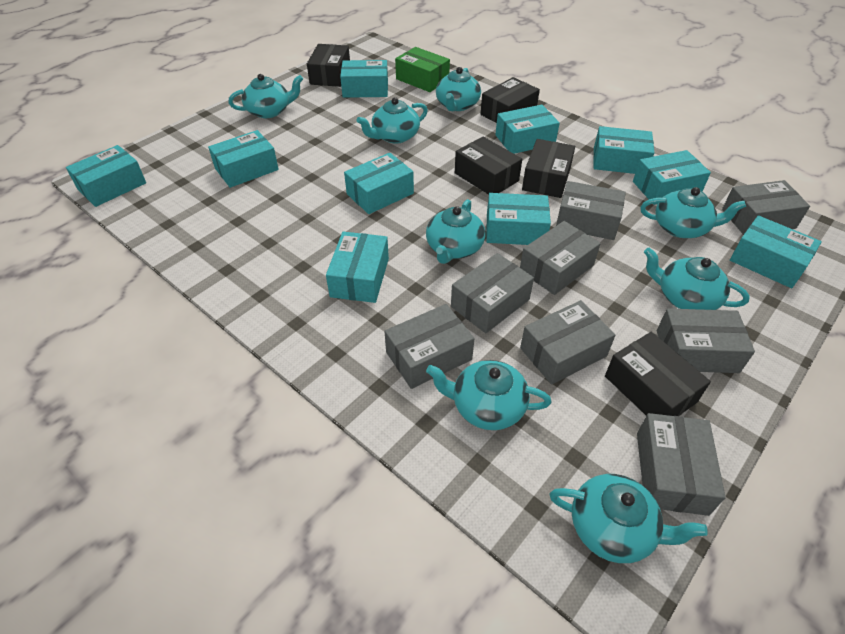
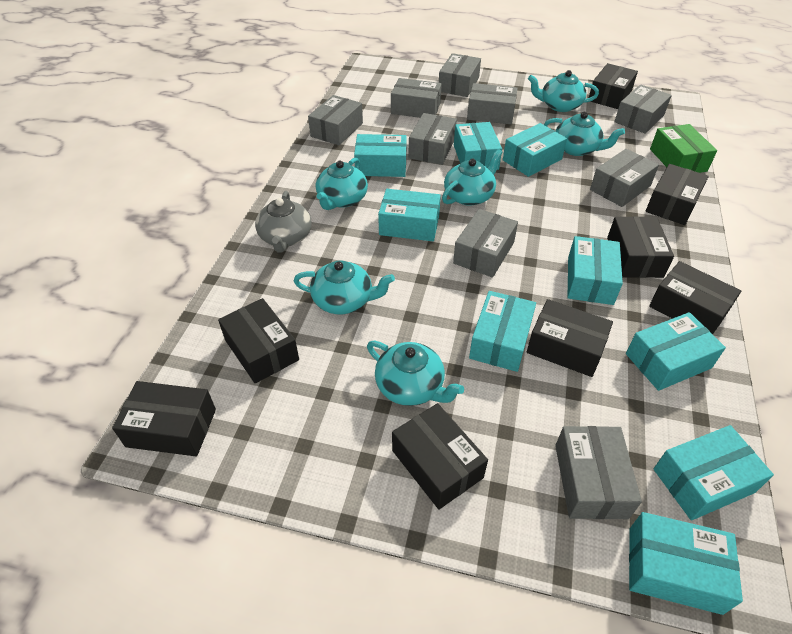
black box: [307,44,350,87] [455,137,522,195] [481,77,540,123] [522,139,575,198] [605,332,711,416] = 5 -> [112,381,216,456] [218,298,299,383] [392,403,488,510] [527,299,613,377] [589,63,638,109] [607,216,674,278] [646,164,709,225] [649,261,741,334] = 8
grey box: [385,304,475,389] [451,253,534,333] [520,221,601,295] [520,300,615,385] [556,181,626,240] [637,413,726,516] [657,308,755,373] [722,180,810,235] = 8 -> [308,95,363,145] [391,78,442,118] [408,113,457,165] [439,53,481,97] [453,209,518,278] [467,83,518,124] [555,426,642,519] [590,149,659,207] [614,85,672,134] = 9
grey teapot: none = 0 -> [255,191,312,253] = 1
turquoise box: [66,145,146,207] [208,130,279,188] [326,232,389,303] [340,60,388,98] [344,153,414,214] [486,193,551,245] [495,105,560,154] [593,126,654,174] [633,150,711,205] [730,215,822,288] = 10 -> [354,134,407,177] [378,189,441,241] [454,122,502,170] [469,291,536,372] [503,123,567,177] [568,236,623,305] [626,312,726,391] [629,512,743,615] [653,425,774,520] = 9
turquoise teapot: [228,74,303,118] [357,97,428,144] [426,199,486,264] [426,360,551,430] [436,67,481,111] [549,474,708,563] [640,187,746,238] [644,248,750,310] = 8 -> [294,261,395,314] [316,157,368,210] [367,341,464,406] [442,149,503,206] [528,70,599,112] [544,112,625,156] = 6

